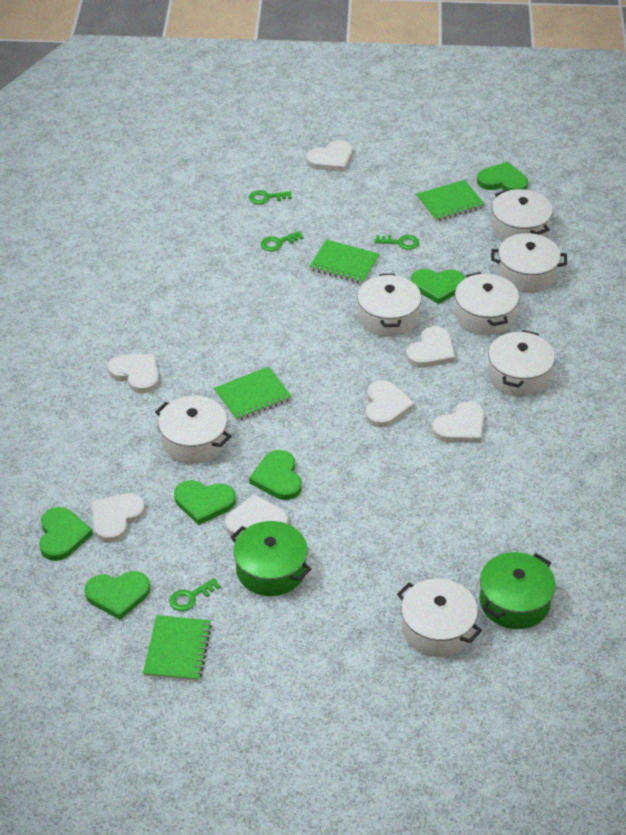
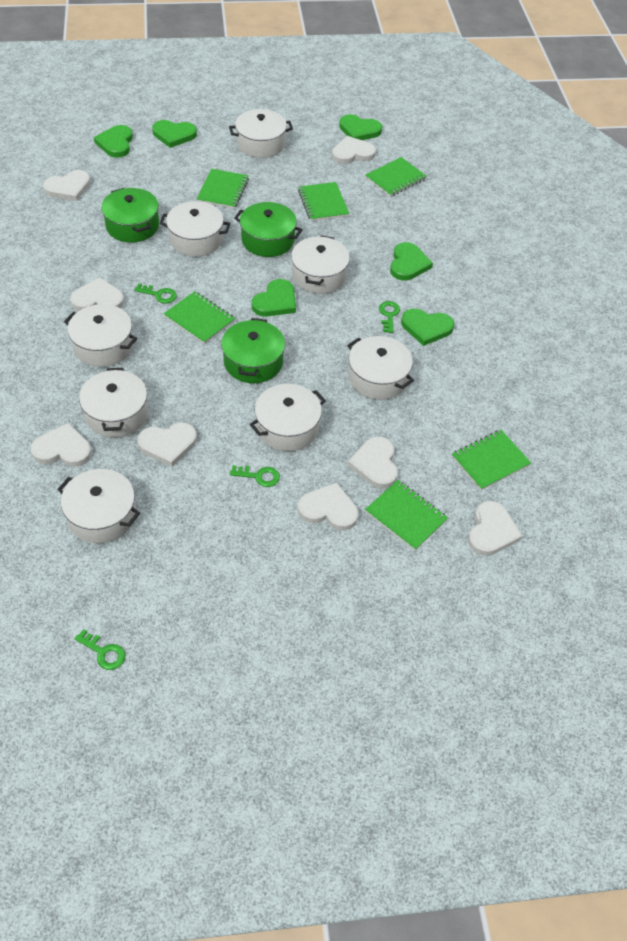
green notebook: [143,615,212,681] [214,367,292,421] [309,239,379,284] [416,180,485,222] = 4 -> [163,291,235,344] [197,169,249,209] [298,182,349,221] [365,157,427,197] [365,480,448,550] [452,430,531,490] = 6
green pot: [231,521,311,596] [480,552,556,629] = 2 -> [101,188,159,243] [221,318,285,383] [234,202,302,257] = 3
white heart: [92,493,145,543] [108,354,159,394] [225,494,288,539] [306,140,352,172] [365,380,415,428] [406,326,455,368] [432,401,484,443] = 7 -> [30,423,92,467] [43,170,91,201] [70,277,124,311] [137,423,197,467] [298,482,358,531] [332,136,376,164] [347,436,398,489] [468,501,522,556] = 8
white pot: [155,396,231,464] [357,274,421,337] [397,578,482,657] [455,272,519,335] [488,330,555,397] [491,233,567,293] [492,189,553,241] = 7 -> [57,469,140,543] [64,304,137,367] [79,368,148,437] [160,201,230,257] [229,109,293,158] [250,384,326,451] [291,235,350,294] [347,336,414,400] = 8

